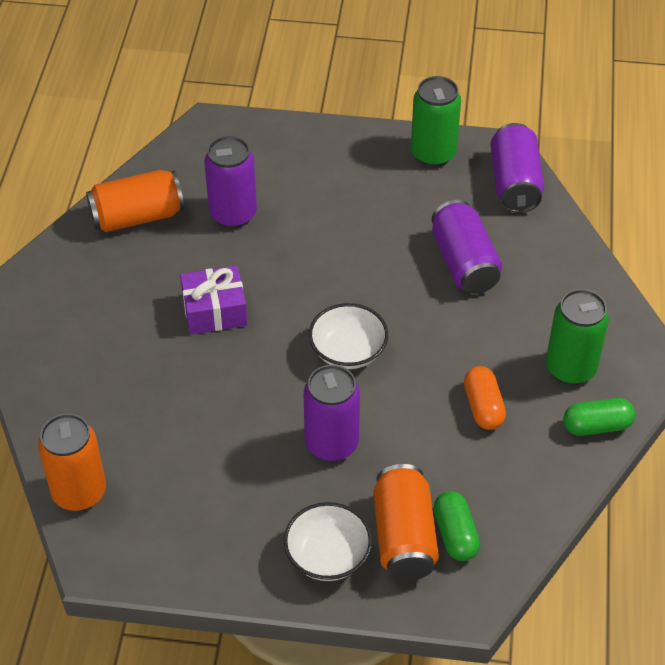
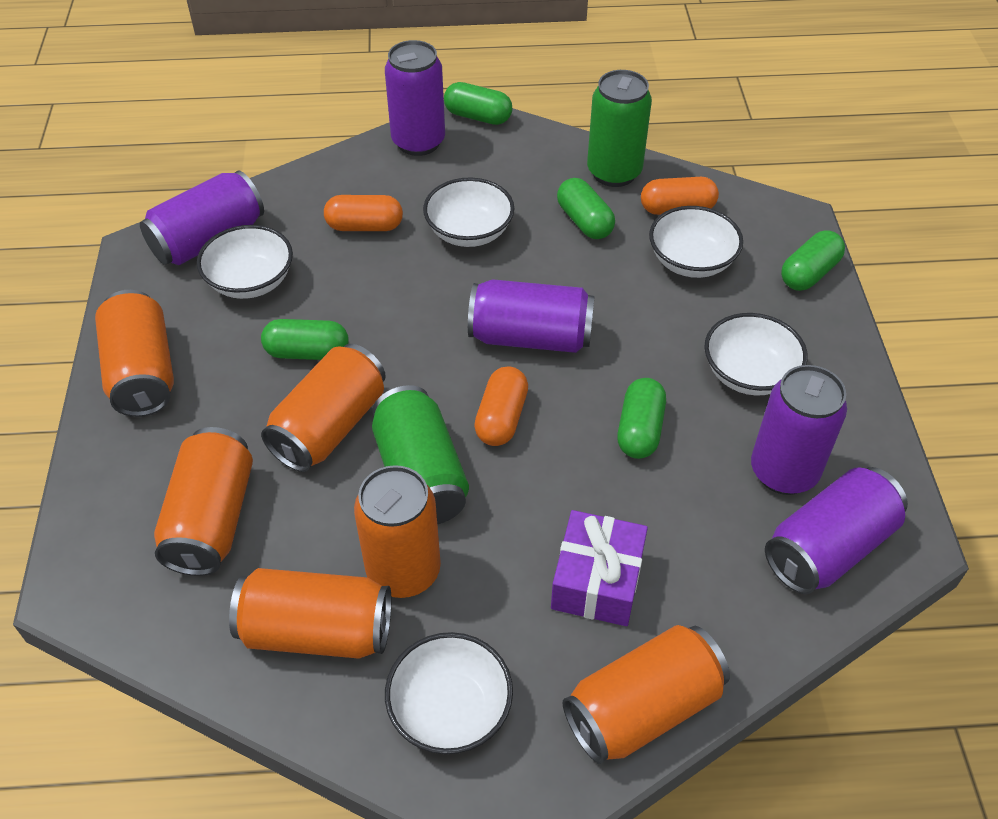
green capsule: [434,491,480,561] [563,398,635,436] = 2 -> [261,319,349,360] [444,82,512,125] [557,178,615,239] [617,378,666,459] [781,230,845,291] = 5
orange can: [38,413,106,511] [86,170,184,232] [373,464,439,581] = 3 -> [95,290,174,417] [154,427,253,576] [229,568,391,658] [261,344,386,472] [354,465,441,598] [562,625,730,764] = 6
orange capsule: [464,366,506,430] = 1 -> [324,195,403,231] [474,366,528,446] [641,177,719,215] = 3
purple can: [205,136,257,228] [304,365,360,462] [432,200,502,294] [491,123,544,213] = 4 -> [140,170,264,265] [385,40,445,156] [468,279,595,353] [751,365,847,495] [765,467,908,594] = 5
white bowl: [284,502,372,581] [309,303,388,369] = 2 -> [197,225,293,299] [385,632,513,754] [423,178,514,247] [649,206,743,278] [704,313,808,395] = 5

